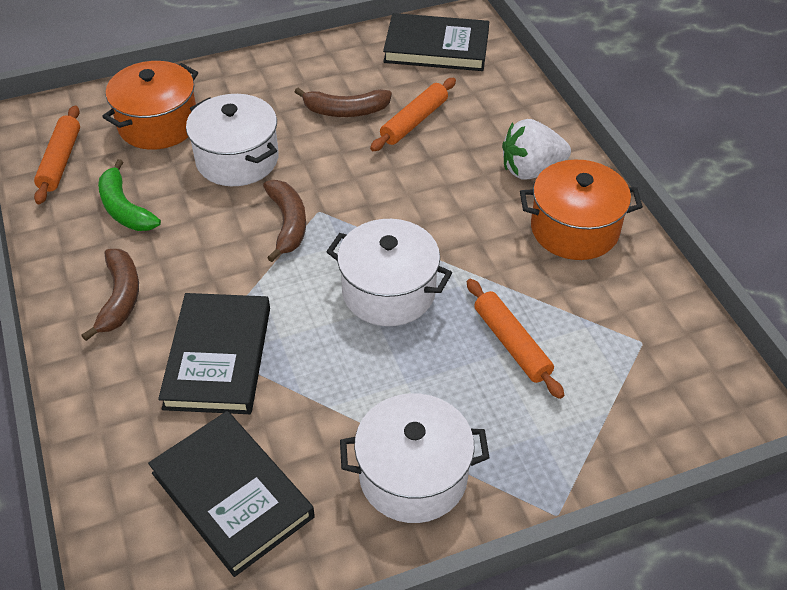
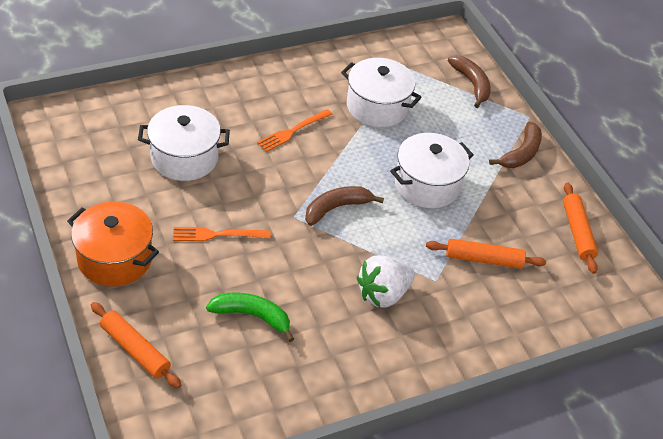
black book: [148,411,315,577] [158,293,270,414] [383,13,489,71] = 3 -> none = 0
orange fork: none = 0 -> [173,227,271,241] [257,109,333,152] = 2
orange pot: [102,61,198,150] [520,160,643,260] = 2 -> [67,201,159,287] = 1

